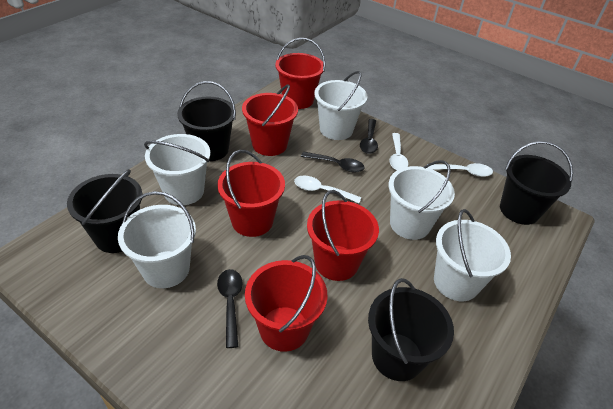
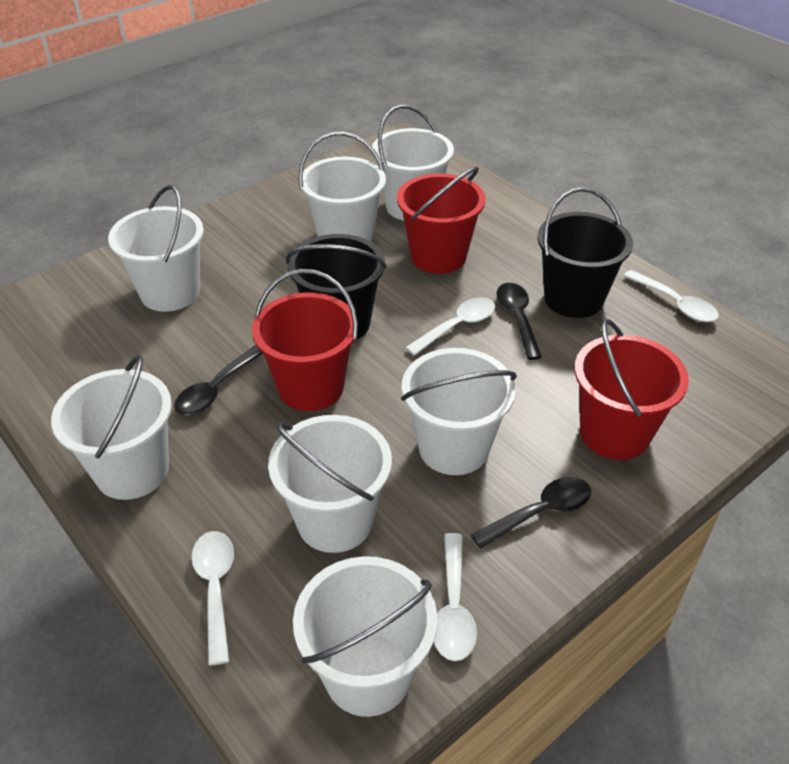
black bucket: [67,169,143,253] [177,81,236,161] [368,278,454,381] [500,141,573,225] = 4 -> [286,234,387,341] [538,187,633,318] = 2
red bucket: [217,150,285,237] [242,84,298,156] [245,255,327,352] [275,38,326,109] [307,190,379,281] = 5 -> [252,269,358,411] [397,167,486,274] [574,319,689,460] = 3
white bucket: [118,191,196,288] [144,134,210,205] [314,71,368,140] [389,160,455,240] [434,209,511,301] = 5 -> [51,355,172,500] [108,185,204,312] [268,415,392,553] [293,556,437,717] [298,132,386,242] [372,105,454,221] [401,348,517,475] = 7
white spoon: [294,176,361,203] [389,133,408,170] [427,163,493,177] = 3 -> [191,531,234,665] [405,297,495,355] [434,533,477,661] [623,270,719,322] = 4

